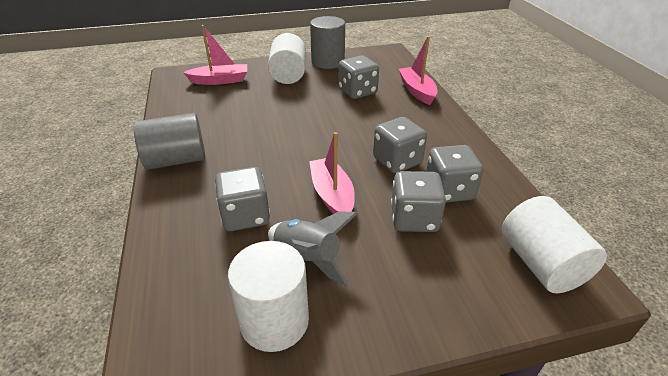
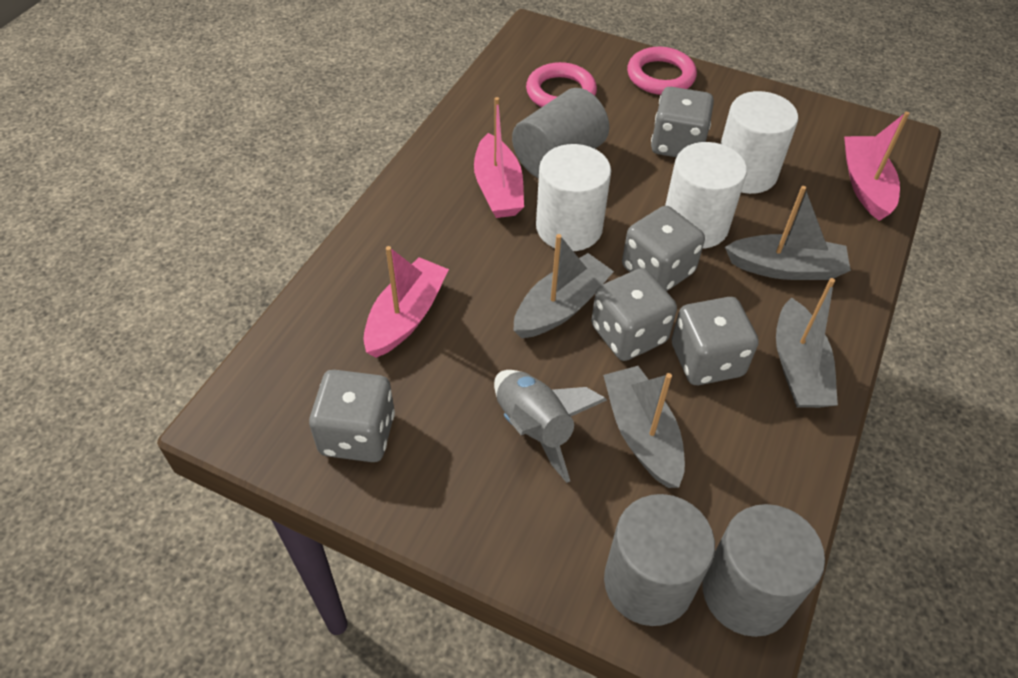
grey boat: none = 0 -> [513,234,614,338] [603,366,685,488] [725,186,851,280] [776,278,838,408] = 4
grey cylinder: [134,113,205,169] [310,16,345,69] = 2 -> [512,88,609,178] [604,494,715,626] [703,504,825,637] = 3
pink ring: none = 0 -> [526,62,597,107] [627,47,697,95] = 2

